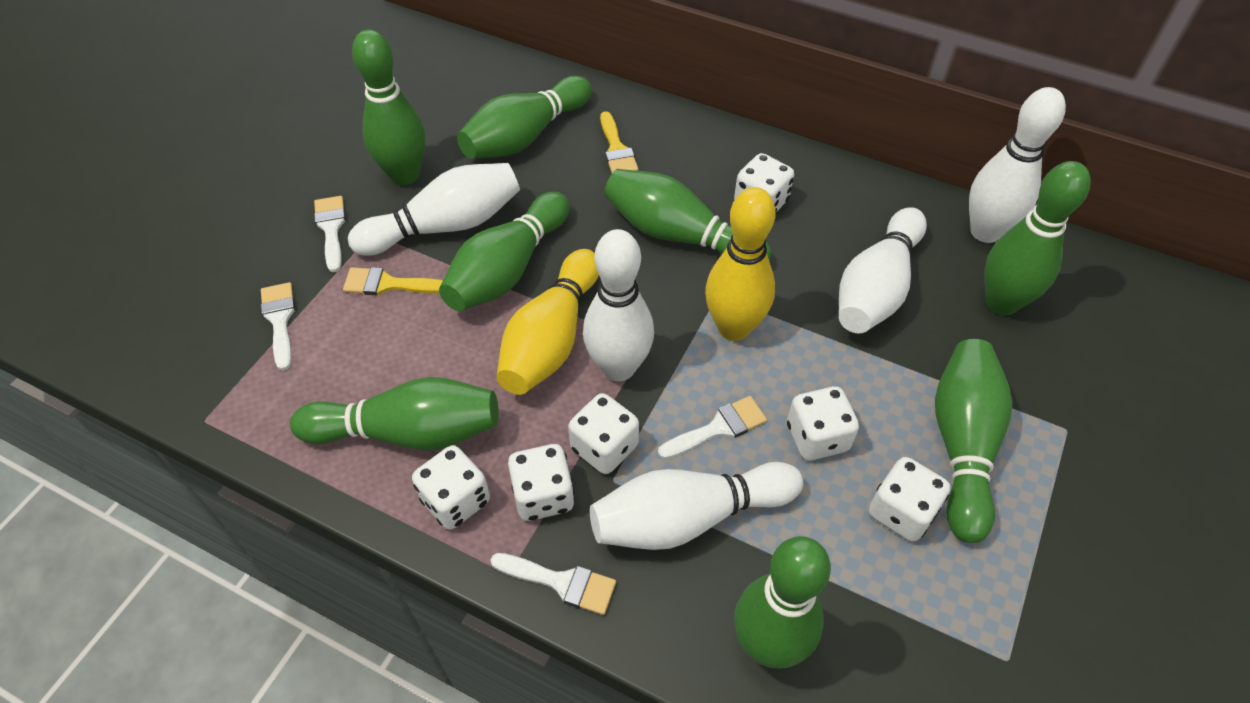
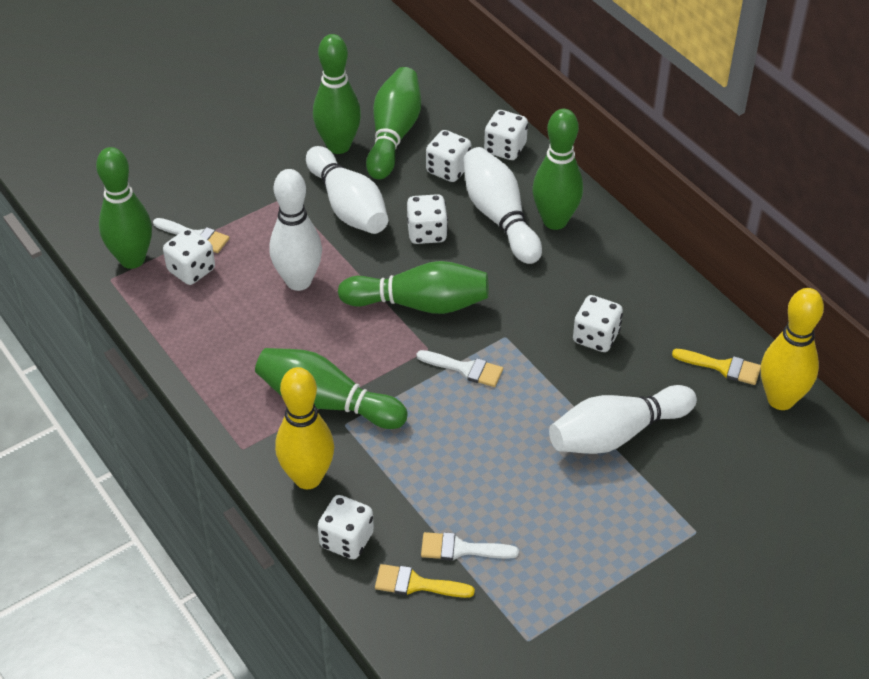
green bowling pin: [290,377,499,450] [352,30,425,185] [439,192,569,311] [457,76,592,159] [604,169,771,261] [734,536,831,669] [935,339,1013,543] [984,161,1091,315] = 8 -> [96,147,152,269] [255,348,408,429] [313,34,361,154] [338,261,489,314] [366,67,421,180] [533,109,583,230] = 6
white bowling pin: [348,163,520,256] [583,229,654,381] [590,462,803,550] [839,207,927,333] [969,87,1066,243] = 5 -> [269,169,322,291] [306,146,388,234] [463,147,542,264] [549,385,697,454] = 4
white brush: [261,282,295,371] [314,196,346,272] [491,553,616,615] [658,396,767,459] = 4 -> [153,218,229,253] [417,350,503,387] [421,532,519,561] = 3

